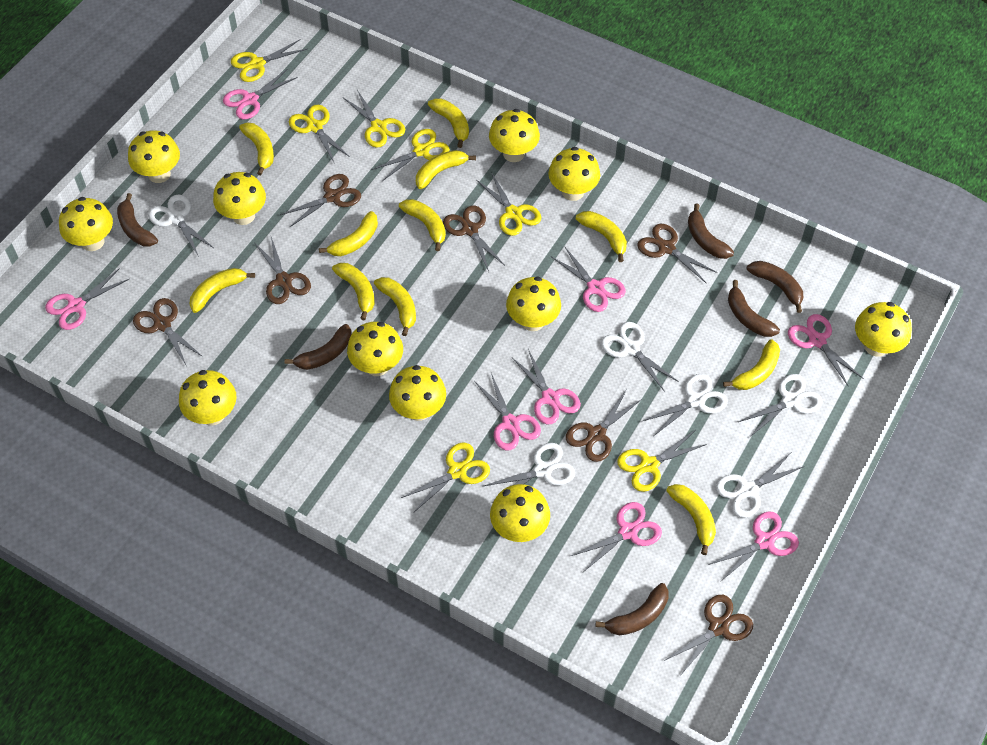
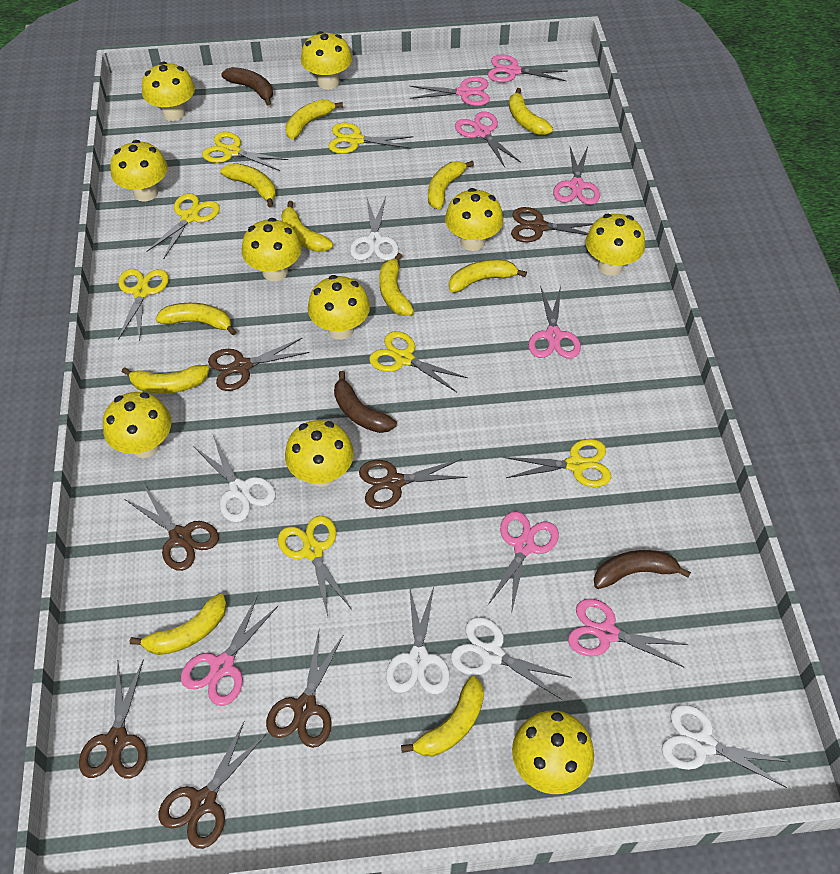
brown banana: [117,193,158,246] [285,324,351,370] [595,583,669,636] [688,203,734,259] [728,280,780,337] [747,261,803,313] = 6 -> [221,67,273,106] [334,371,397,433] [594,550,691,589] = 3
white scissors: [148,195,214,257] [484,443,575,503] [601,322,679,392] [641,374,728,436] [716,454,804,518] [738,374,823,437] = 6 -> [193,435,276,522] [350,197,399,260] [386,585,450,694] [451,617,572,700] [662,705,790,788] = 5
yellow mushroom: [59,197,113,251] [128,130,180,183] [179,370,237,426] [213,172,266,225] [347,322,403,376] [389,365,446,421] [489,109,540,162] [490,484,550,542] [506,276,561,331] [548,147,600,201] [855,302,912,357] = 11 -> [103,392,171,458] [110,140,168,202] [142,62,195,121] [242,218,302,281] [285,420,354,487] [301,31,352,90] [308,275,370,340] [445,188,503,251] [512,710,594,794] [585,214,645,276] = 10

